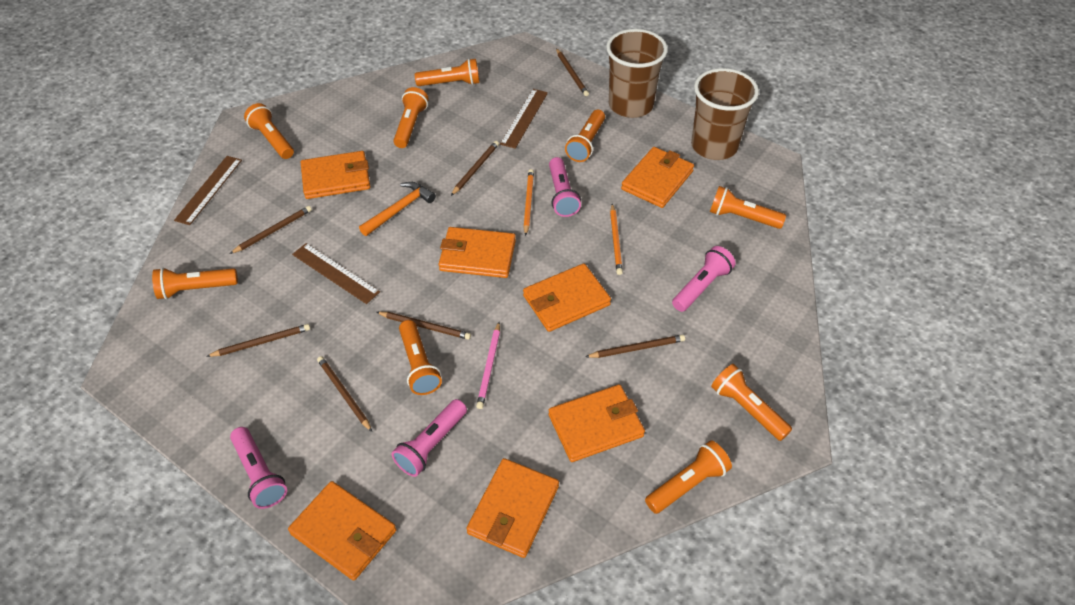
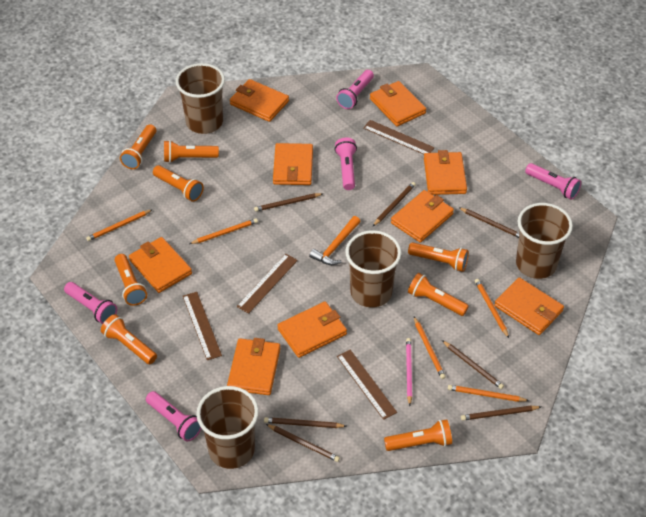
brown cup: [606,29,668,118] [691,68,759,160] = 2 -> [176,63,225,134] [196,386,259,469] [345,230,401,308] [516,203,573,279] = 4
brown ruler: [174,156,242,225] [292,243,380,304] [500,89,548,149] = 3 -> [183,292,222,360] [237,254,298,314] [337,350,397,420] [363,120,435,154] = 4
orange flashlight: [152,267,238,299] [244,103,294,159] [393,87,429,148] [399,320,442,395] [415,59,479,86] [565,110,605,162] [645,441,732,514] [710,186,786,229] [711,364,792,441] = 9 -> [101,314,157,364] [114,254,147,306] [120,124,156,169] [153,165,204,202] [164,140,219,163] [384,419,452,451] [408,242,469,272] [408,273,469,316] = 8
orange pencil: [523,169,534,236] [610,204,623,275] = 2 -> [86,209,153,241] [190,218,258,244] [414,317,446,379] [448,385,529,402] [475,279,509,338] = 5
orange wallet: [288,481,396,581] [301,151,370,199] [439,227,516,278] [466,458,559,558] [523,263,611,332] [549,384,645,462] [621,147,694,208] = 7 -> [129,237,192,293] [227,338,280,395] [230,79,289,122] [273,143,313,185] [277,302,347,358] [370,81,426,127] [391,190,454,243] [424,150,467,195] [494,277,564,335] = 9
pink flashlight: [230,427,287,509] [392,399,467,477] [549,157,581,217] [672,246,736,312] = 4 -> [64,282,117,324] [146,391,202,441] [335,137,357,190] [336,70,374,109] [525,163,581,200] = 5

